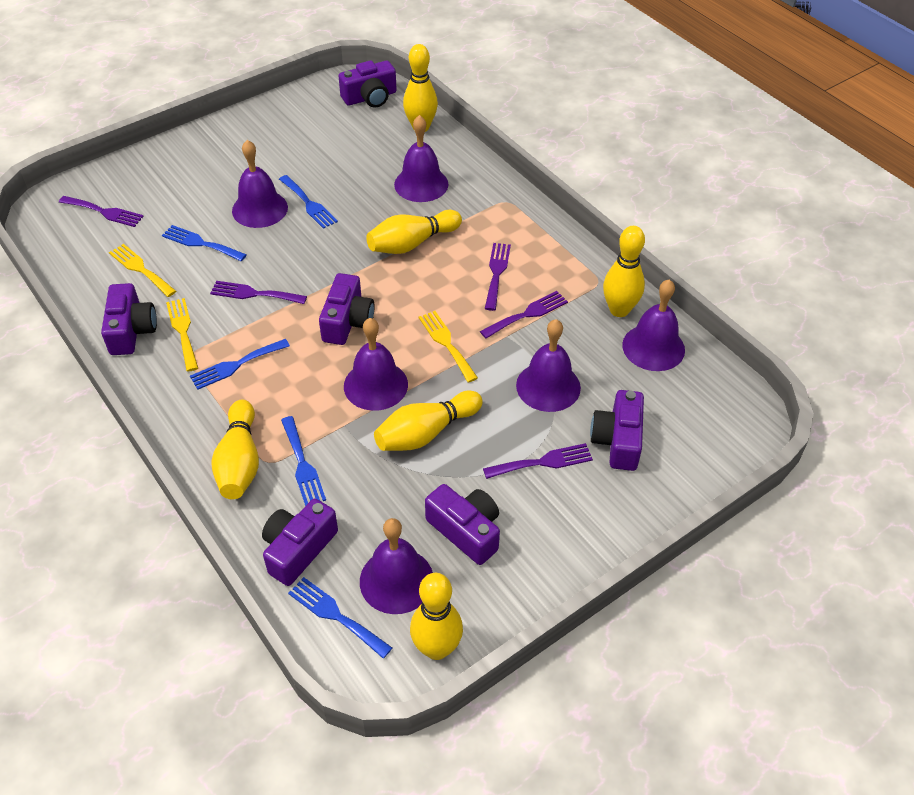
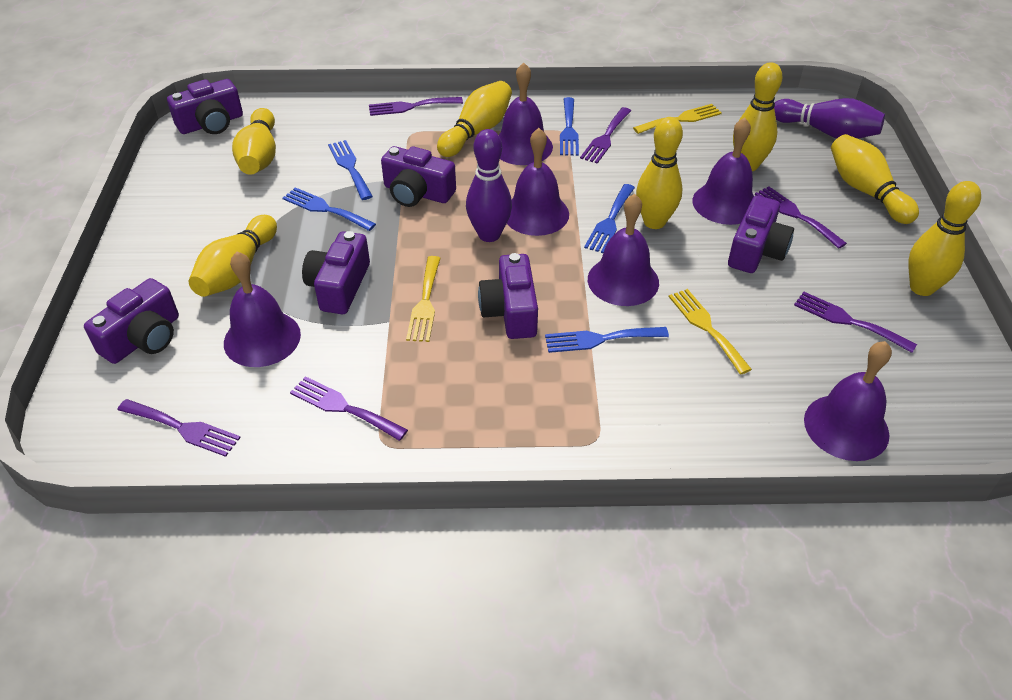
purple bowling pin: none = 0 -> [466,129,512,242] [774,98,885,139] = 2
purple fork: [59,196,144,227] [210,281,307,304] [480,291,568,339] [483,443,593,479] [485,243,511,311] = 5 -> [118,399,241,457] [290,376,408,441] [369,97,463,116] [580,107,631,164] [755,186,847,249] [794,292,917,353] = 6
yellow bowling pin: [211,400,259,499] [366,210,462,254] [374,390,483,451] [403,44,438,132] [410,573,463,660] [603,226,645,317] = 6 -> [189,215,277,297] [232,108,276,175] [437,81,512,157] [636,117,683,229] [733,62,783,171] [831,134,919,224] [908,181,981,296] = 7

